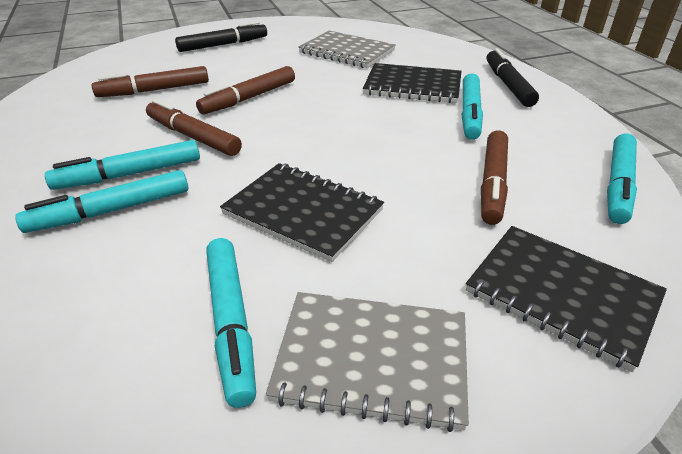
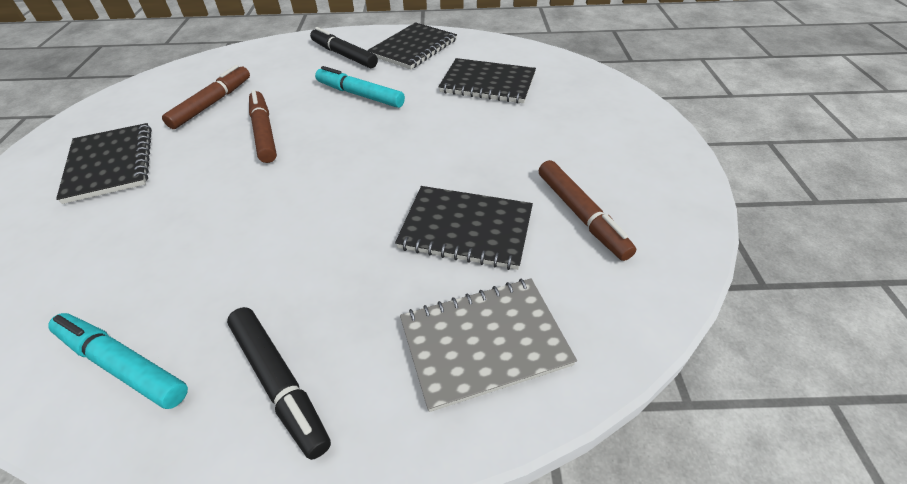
black notebook: [220,163,384,262] [363,63,462,103] [466,226,667,372] = 3 -> [56,123,152,204] [367,22,457,69] [395,186,533,270] [439,58,536,103] = 4
brown marker: [92,66,209,97] [146,99,242,156] [196,66,295,115] [481,130,508,225] = 4 -> [162,65,250,129] [249,90,277,163] [539,160,636,261] = 3
grey notebook: [266,292,469,432] [298,31,396,68] = 2 -> [400,278,577,412] = 1
turquoise marker: [15,170,188,233] [45,140,200,190] [206,238,256,408] [462,73,483,140] [607,133,637,224] = 5 -> [48,313,188,409] [315,66,405,108] = 2

